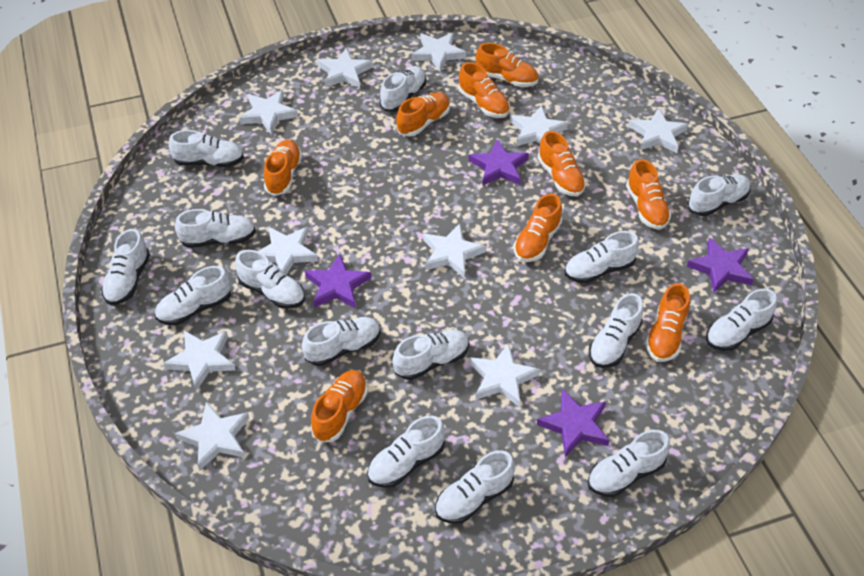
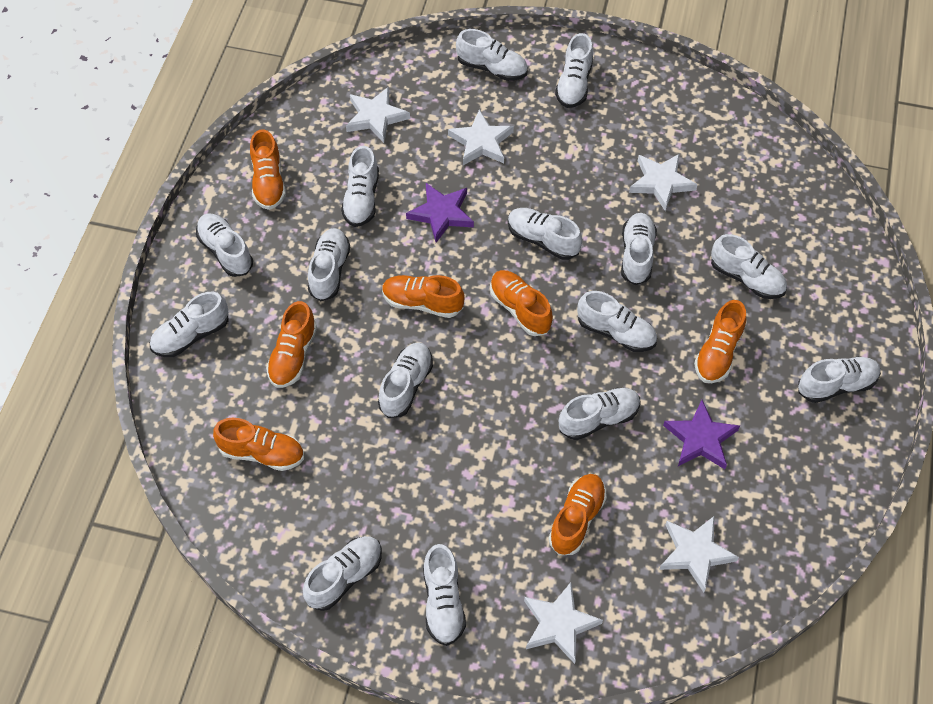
orange shoe: [264,140,302,196] [311,370,368,442] [396,92,450,137] [458,62,510,118] [476,43,538,87] [514,193,562,262] [538,131,586,196] [626,159,671,230] [645,283,690,362] = 9 -> [213,418,304,471] [250,129,286,210] [266,301,317,388] [382,275,464,318] [490,270,553,336] [549,474,607,555] [694,300,746,383] = 7
purple star: [305,254,371,309] [469,139,529,186] [537,389,610,457] [687,237,754,293] = 4 -> [406,183,474,243] [663,400,740,469] = 2
white star: [163,330,235,391] [175,402,249,471] [239,90,298,134] [258,227,318,275] [317,48,373,88] [411,32,466,72] [423,224,486,278] [469,343,540,407] [510,105,568,146] [628,108,688,153] = 10 -> [346,87,410,143] [448,110,514,165] [524,582,603,664] [629,154,698,211] [659,516,739,592] = 5

